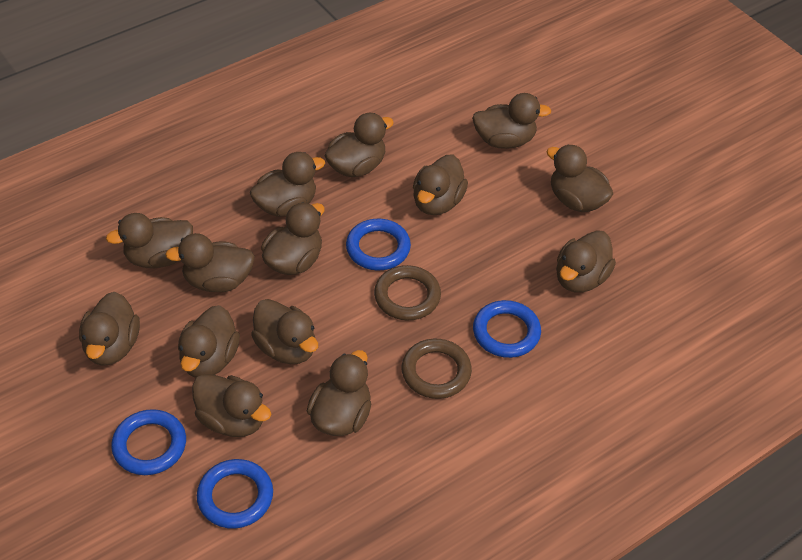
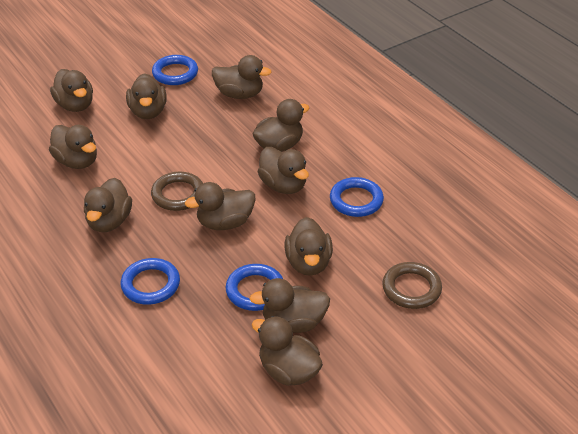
brown duck: [79,292,140,366] [106,213,193,268] [165,233,255,292] [178,305,240,378] [192,374,271,437] [250,152,325,217] [251,299,318,364] [261,202,325,275] [307,350,371,436] [324,113,394,178] [413,154,468,215] [472,93,552,149] [546,145,613,212] [556,230,616,293] = 14 -> [49,125,97,169] [50,69,93,112] [84,178,132,232] [126,73,167,119] [185,182,255,230] [212,55,272,99] [249,278,330,333] [252,99,309,152] [252,316,323,385] [258,147,309,194] [285,217,333,276] = 11

